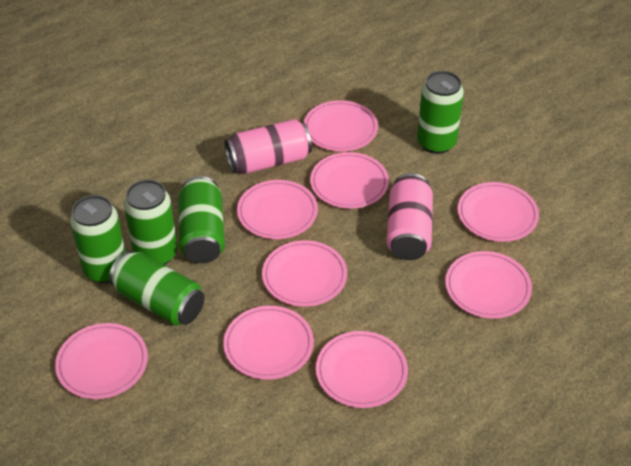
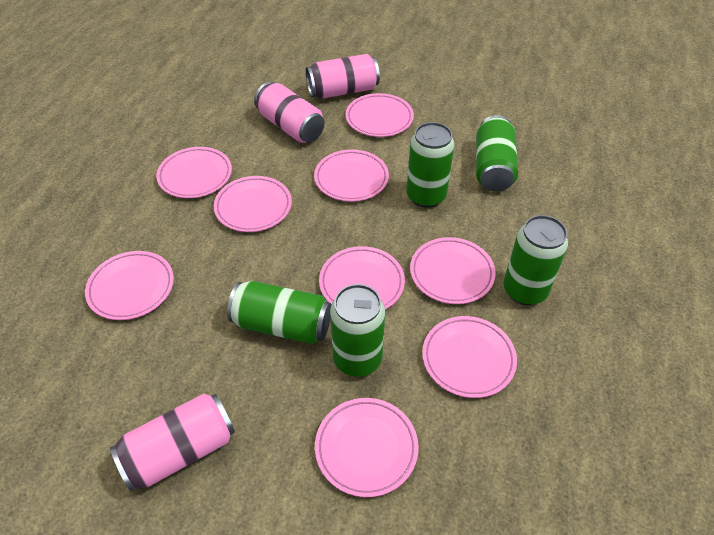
pink can: [225,119,312,174] [387,173,433,260] = 2 -> [110,393,235,491] [254,82,325,143] [306,54,380,99] = 3

